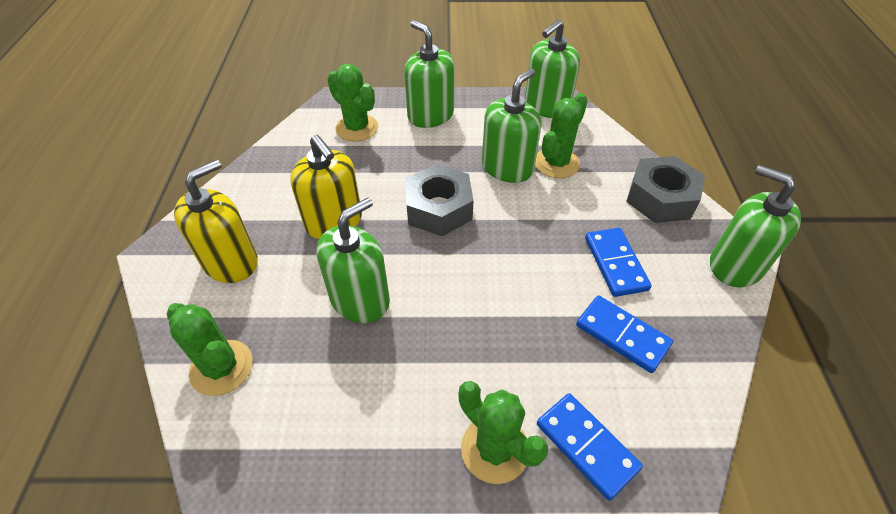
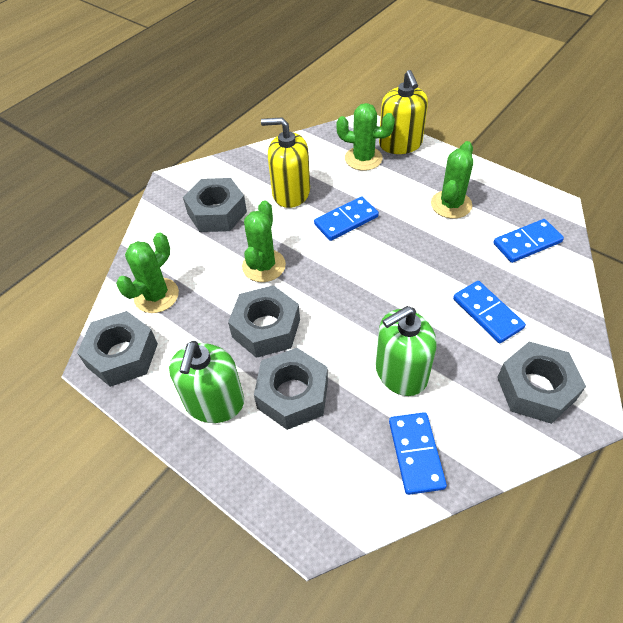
blue domino: [537,393,643,501] [576,295,673,373] [585,228,652,297] = 3 -> [314,196,379,241] [389,412,447,495] [453,281,526,343] [493,219,564,263] = 4
green soap dispenser: [317,197,390,323] [404,20,455,128] [482,68,542,183] [525,19,580,118] [710,165,801,288] = 5 -> [169,341,244,423] [375,306,437,396] = 2
grey nut: [405,164,474,236] [626,156,705,223] = 2 -> [77,311,158,387] [183,178,247,232] [228,285,300,358] [254,348,328,430] [497,342,586,424] = 5

